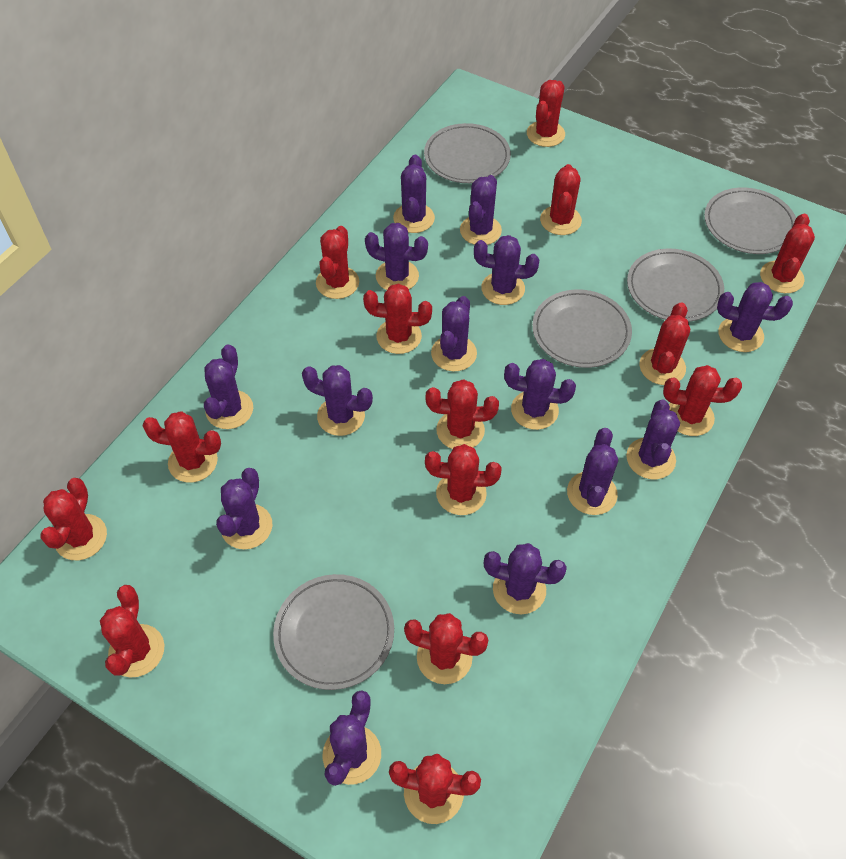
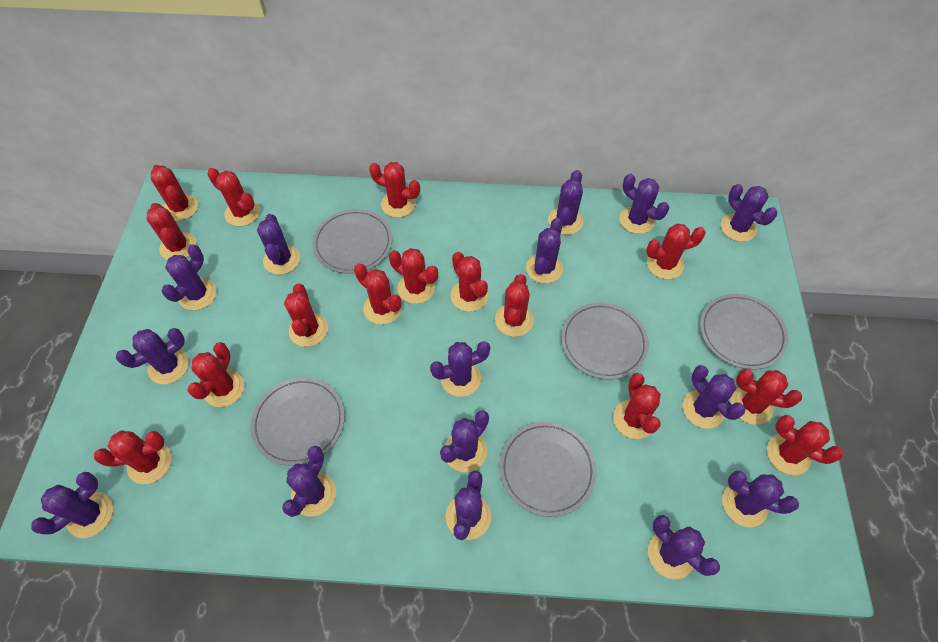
purple cactus: [204,344,253,429] [216,468,272,549] [302,365,373,436] [323,690,381,786] [365,223,428,290] [393,155,435,233] [431,296,477,372] [460,175,502,245] [474,235,540,305] [484,543,567,614] [504,359,576,430] [567,428,618,515] [626,399,680,479] [717,282,793,352] = 14 -> [31,472,113,538] [116,328,189,384] [162,244,217,310] [257,214,300,275] [282,446,336,517] [430,341,490,397] [440,410,489,472] [446,471,491,540] [526,218,563,284] [548,170,584,235] [620,174,669,234] [648,515,720,579] [683,365,746,429] [721,184,777,242] [722,470,799,527] = 15
red cactus: [40,478,107,560] [100,585,164,678] [142,411,221,482] [316,226,359,299] [363,283,432,354] [389,754,481,824] [404,613,488,684] [425,444,502,515] [426,379,499,449] [527,80,565,147] [540,164,582,235] [639,302,690,385] [663,365,742,436] [760,214,815,293] = 14 -> [94,430,172,484] [146,203,196,260] [151,165,198,221] [187,342,244,407] [207,168,260,226] [284,283,328,347] [354,263,402,325] [369,162,420,218] [389,248,438,304] [451,252,489,312] [495,274,534,337] [613,373,661,439] [646,224,706,279] [731,369,802,425] [767,415,843,475] = 15

